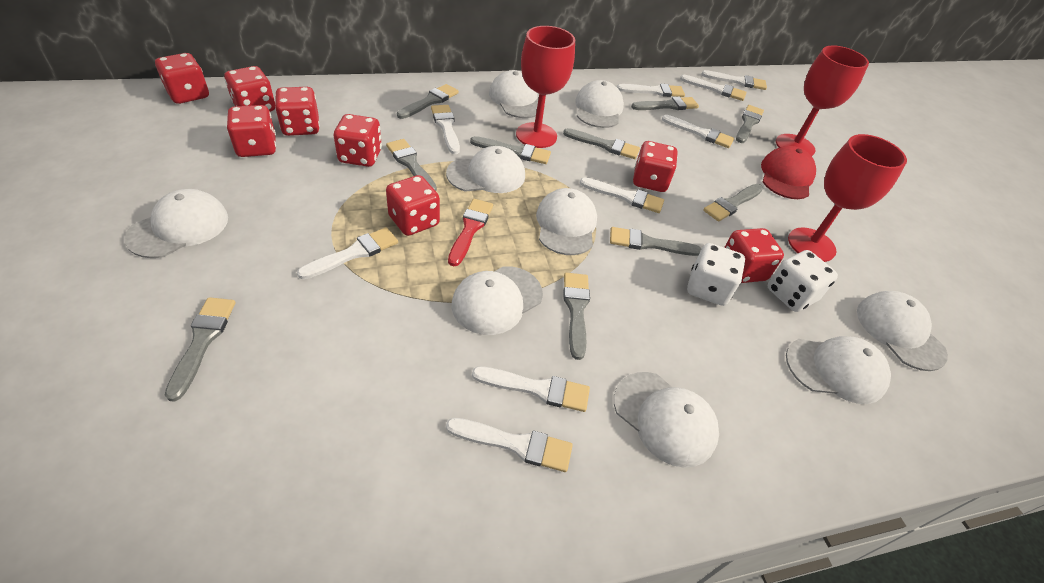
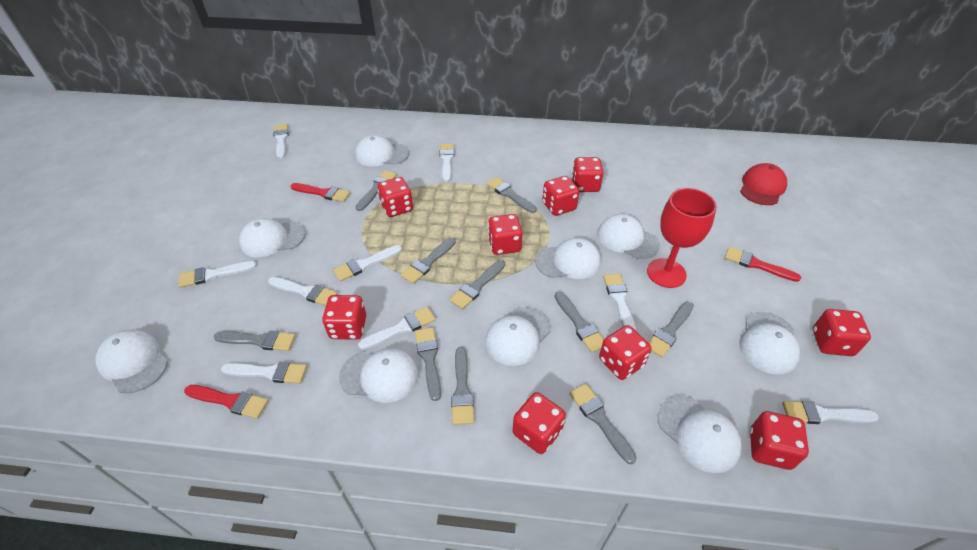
red brush: [448,199,493,266] = 1 -> [184,385,269,419] [290,183,350,202] [724,247,801,282] = 3
red dice: [155,53,209,104] [225,66,275,112] [227,105,276,157] [275,87,320,136] [334,114,382,167] [386,175,440,236] [633,141,678,192] [724,228,784,283] = 8 -> [322,295,366,340] [377,177,413,217] [488,214,523,255] [513,392,566,454] [542,176,579,216] [572,157,603,192] [599,325,651,380] [750,411,809,470] [813,309,871,356] = 9
red goblet: [516,26,575,148] [776,45,869,156] [788,134,907,262] = 3 -> [647,188,717,288] = 1
white dice: [687,243,745,306] [768,250,838,312] = 2 -> none = 0

